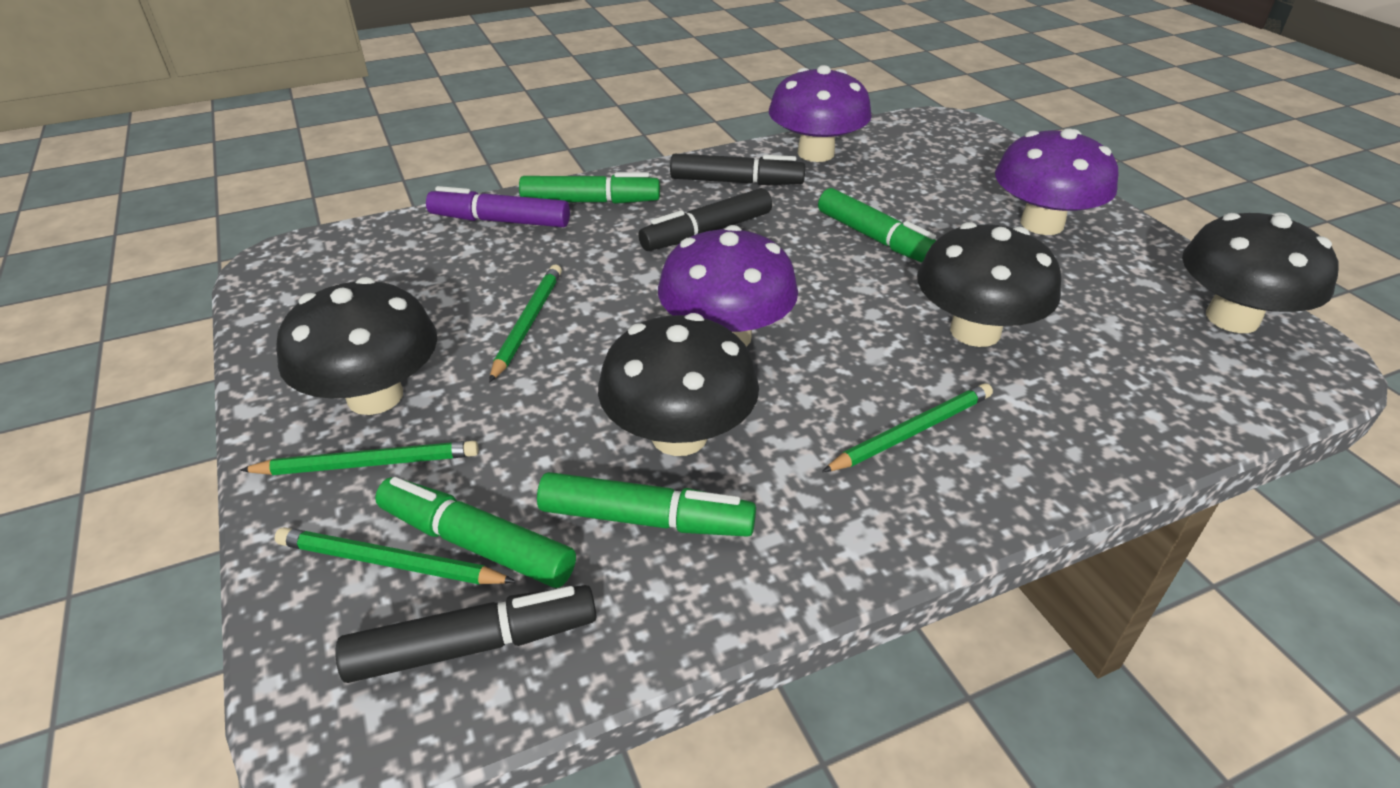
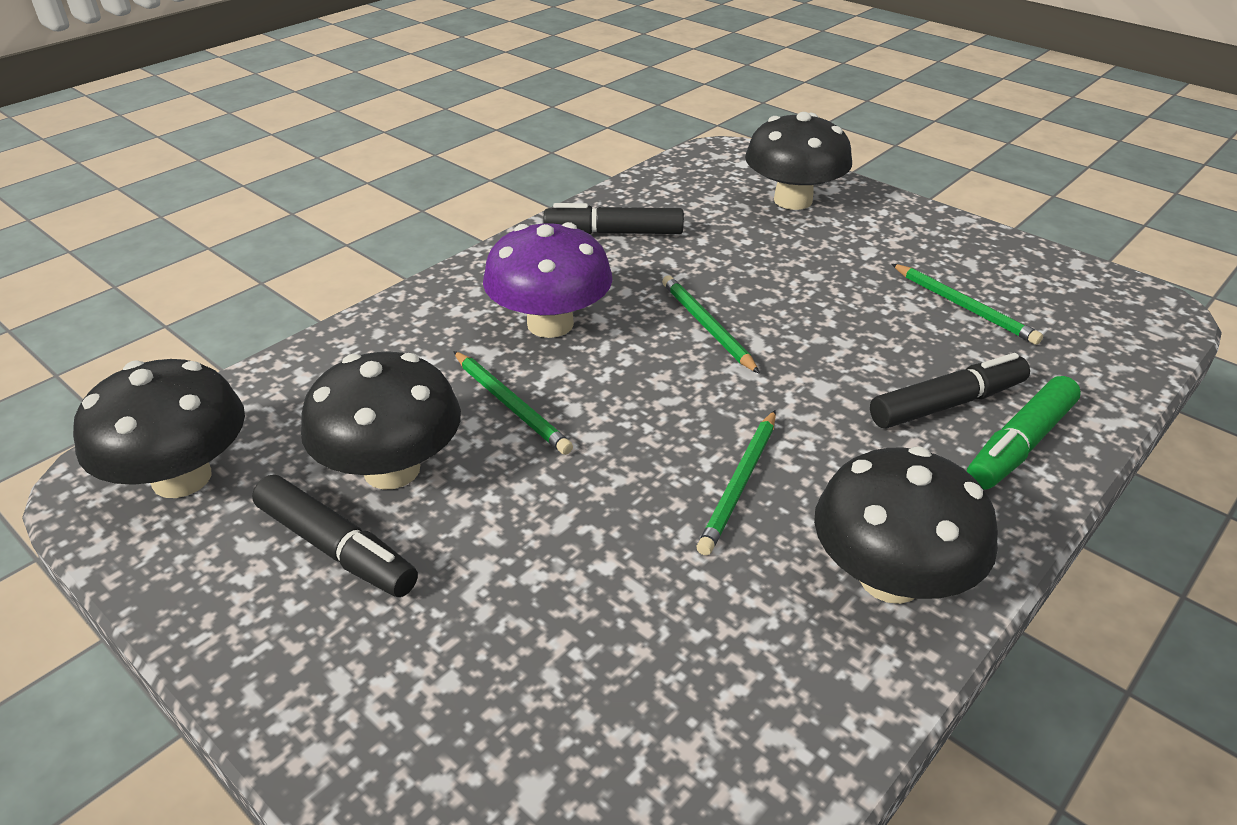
green marker: [375,477,576,588] [519,172,660,204] [537,472,756,537] [818,188,936,263] = 4 -> [967,376,1081,490] = 1
purple marker: [426,186,570,227] = 1 -> none = 0
purple mushroom: [658,225,798,347] [769,65,872,162] [995,128,1118,235] = 3 -> [483,222,613,338] = 1

